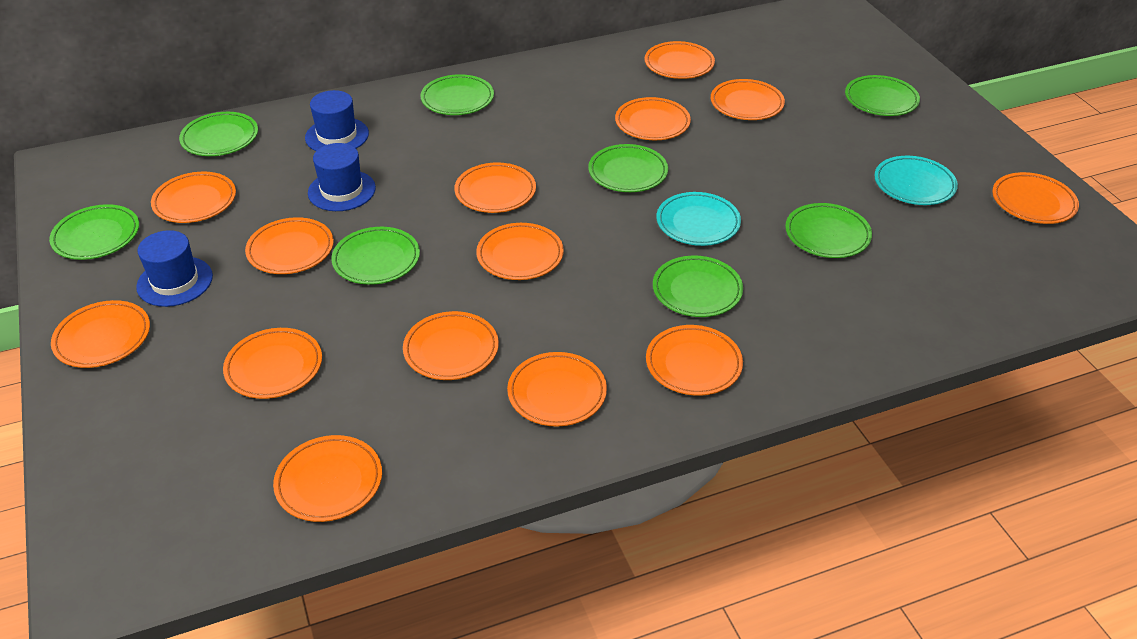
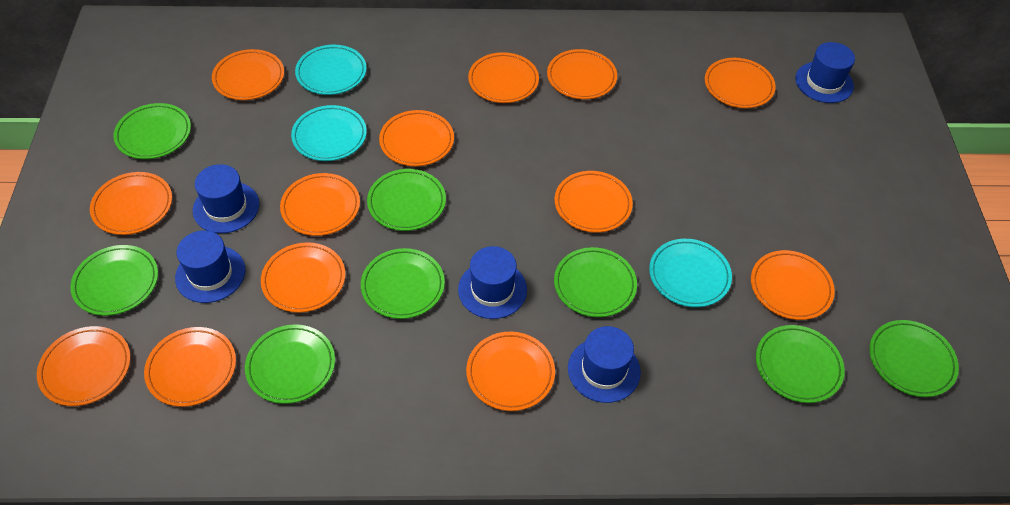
blue hat: [136,230,213,307] [305,90,369,151] [308,143,376,211] = 3 -> [175,230,246,303] [193,164,259,233] [458,246,527,319] [568,326,641,403] [795,42,855,103] = 5
orange plate: [51,300,150,368] [151,172,236,223] [223,328,322,399] [245,217,334,274] [273,435,382,522] [403,311,499,380] [454,162,536,213] [476,223,564,280] [507,352,607,427] [615,97,691,140] [645,41,715,79] [646,325,743,396] [711,79,785,120] [992,172,1079,224] = 14 -> [37,326,131,406] [90,172,172,235] [144,327,236,407] [212,49,284,100] [261,242,345,313] [280,173,360,236] [379,110,454,166] [466,332,555,411] [468,52,539,103] [547,49,617,99] [554,171,633,233] [705,58,776,108] [751,250,835,320] = 13
turquoise plate: [656,192,741,246] [874,156,958,205] = 2 -> [291,105,367,161] [295,45,367,95] [649,239,732,307] = 3

